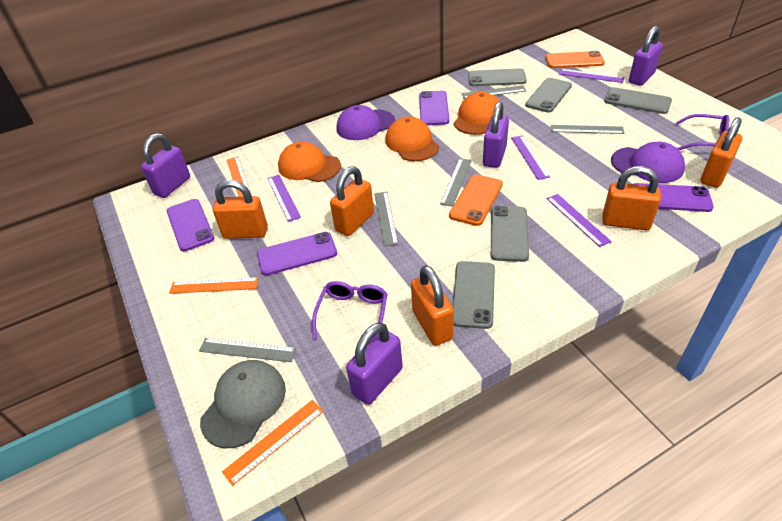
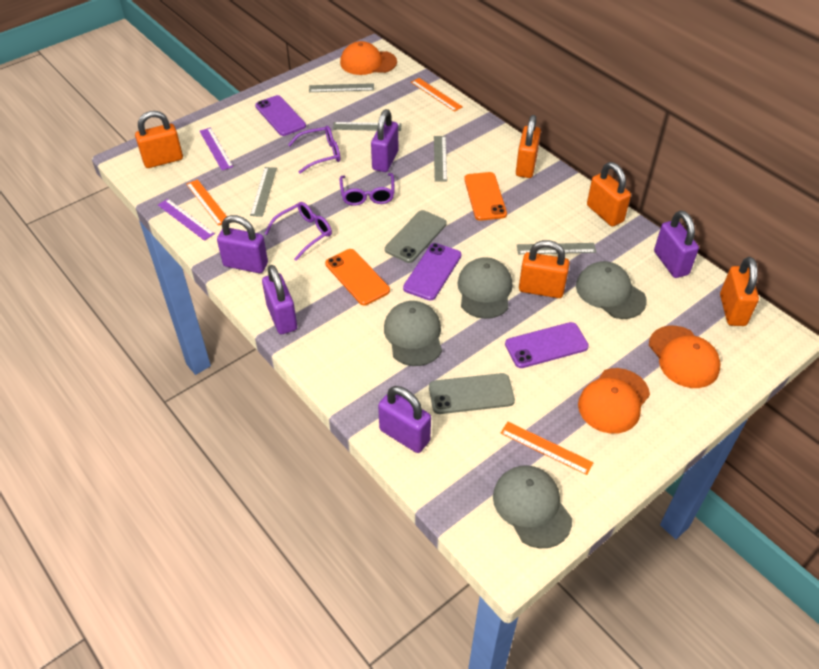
grey cap: [200,360,286,448] = 1 -> [384,301,442,366] [458,257,513,319] [493,465,572,548] [576,261,647,319] = 4
grey phone: [452,261,495,329] [468,68,527,86] [491,206,529,262] [525,78,572,113] [604,87,672,114] = 5 -> [385,210,447,263] [429,373,515,414] = 2
purple cap: [337,105,395,140] [611,142,685,183] = 2 -> none = 0
purple glasses: [312,281,387,339] [676,114,730,150] = 2 -> [264,202,332,261] [288,126,340,174] [340,173,394,206] = 3
purple padlock: [141,133,190,198] [346,322,403,405] [483,102,509,168] [629,26,663,86] = 4 -> [217,215,268,273] [262,265,297,334] [371,109,398,172] [378,386,431,453] [654,210,699,278] = 5
purple phone: [167,199,214,251] [257,232,337,276] [419,91,449,125] [634,183,714,212] = 4 -> [255,95,306,136] [403,243,461,301] [505,322,589,368] = 3
purple ruler: [267,175,301,222] [511,135,550,180] [547,194,612,247] [559,69,624,83] = 4 -> [158,199,215,241] [200,128,233,170] = 2

